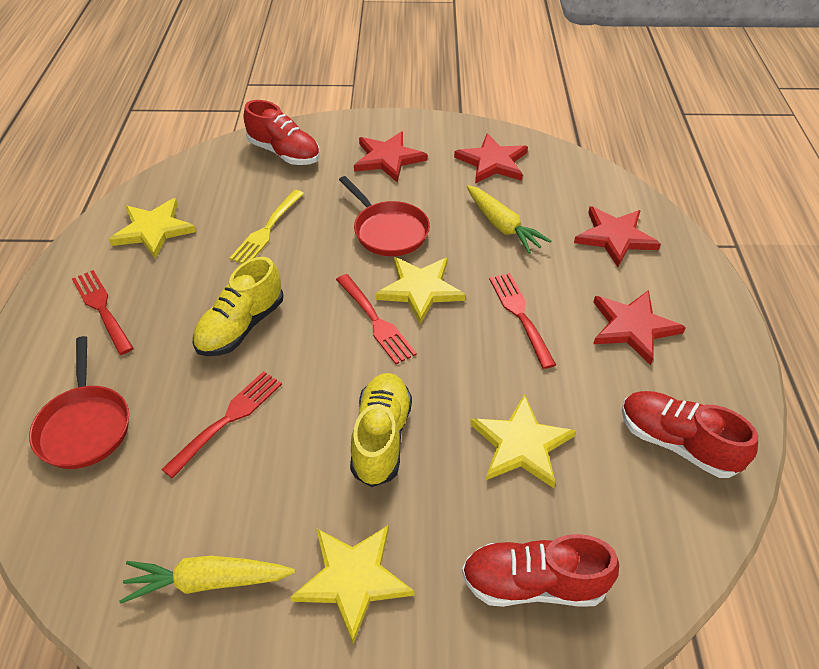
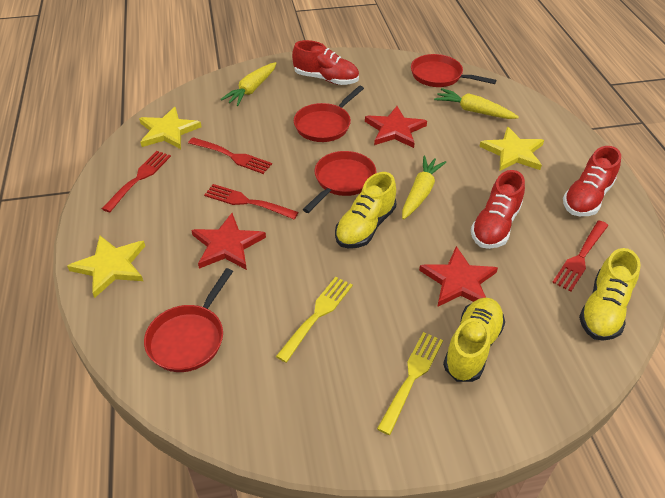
red pan: [29,336,129,469] [339,176,430,256] = 2 -> [144,268,233,372] [294,86,364,142] [303,151,377,213] [411,54,496,87] = 4
red star: [354,131,427,182] [454,133,528,184] [574,206,661,267] [593,290,686,365] = 4 -> [191,213,266,270] [365,106,427,148] [419,246,498,307] = 3
yellow carrot: [119,556,295,604] [467,185,551,254] = 2 -> [220,62,277,106] [402,156,446,220] [434,88,519,119] = 3
yellow fork: [229,190,304,264] = 1 -> [276,277,353,363] [377,332,443,435] = 2
yellow shoe: [193,257,283,356] [350,373,412,487] = 2 -> [335,172,397,248] [443,297,505,382] [579,248,641,341] = 3
yellow star: [109,198,196,259] [290,525,414,644] [375,257,466,324] [470,394,576,488] = 4 -> [67,235,145,298] [139,107,202,149] [479,127,544,171] = 3

